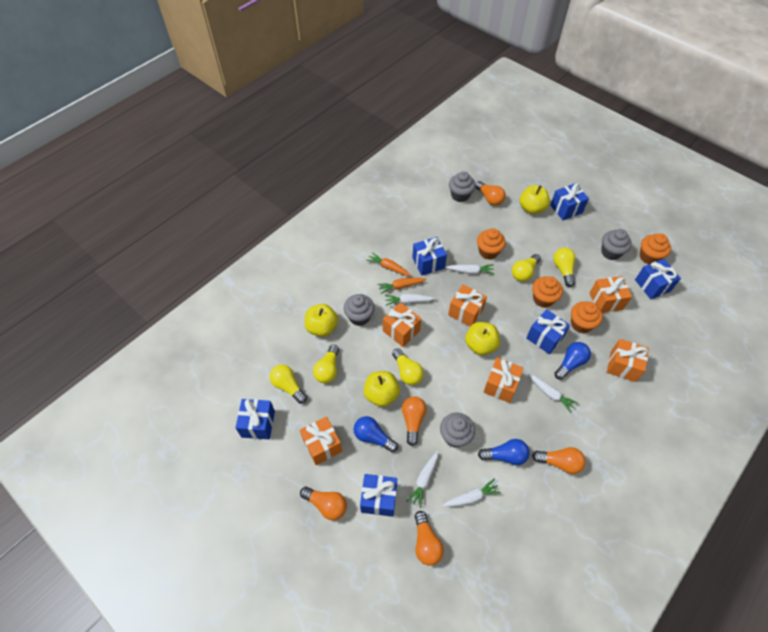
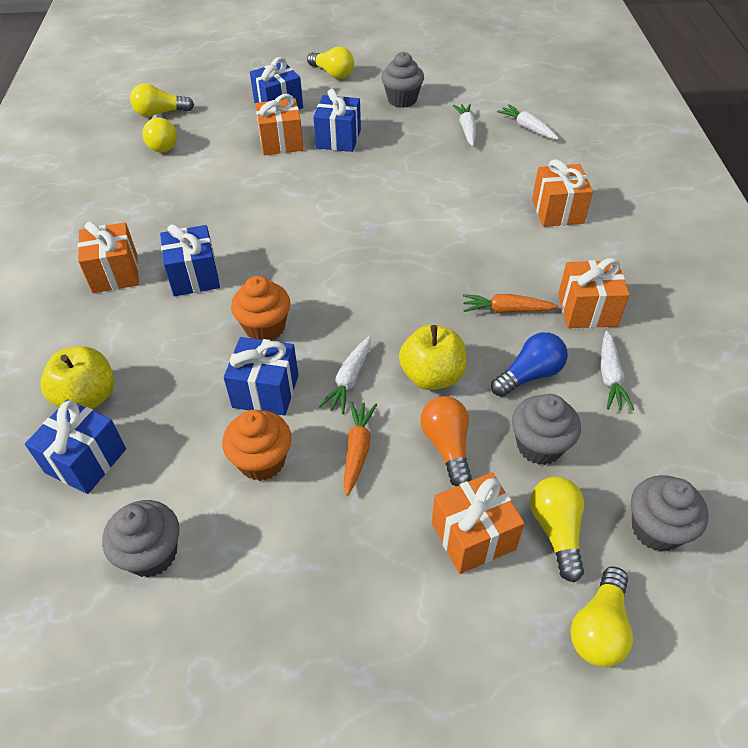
blue gift: [235,399,275,439] [360,474,397,517] [412,237,447,275] [526,309,570,354] [550,183,589,220] [635,259,681,299] = 6 -> [25,399,126,494] [160,224,220,296] [224,337,299,416] [250,57,303,109] [313,89,361,152] = 5
blue light bulb: [354,416,398,452] [478,439,530,465] [554,342,591,380] = 3 -> [491,332,568,397] = 1
orange cupcake: [477,228,506,260] [532,276,563,308] [571,301,603,333] [640,233,671,264] = 4 -> [222,410,292,481] [231,276,290,341] = 2
orange gift: [300,416,342,465] [383,302,421,347] [448,284,487,327] [483,358,524,403] [590,276,632,313] [607,339,649,382] = 6 -> [78,221,139,293] [255,94,304,155] [432,472,525,574] [532,159,593,227] [558,258,630,328] = 5
orange light bulb: [300,487,347,520] [402,396,427,446] [415,511,444,566] [475,181,506,206] [532,447,586,474] = 5 -> [420,396,472,486] = 1
white carrot: [385,294,435,305] [407,451,438,508] [442,479,501,507] [446,264,495,274] [528,374,578,413] = 5 -> [319,336,371,414] [453,104,476,146] [497,104,559,139] [601,330,634,411] = 4
yellow apple: [305,304,338,337] [364,371,400,407] [465,322,500,355] [520,185,550,214] = 4 -> [41,346,114,409] [399,325,466,390] = 2

